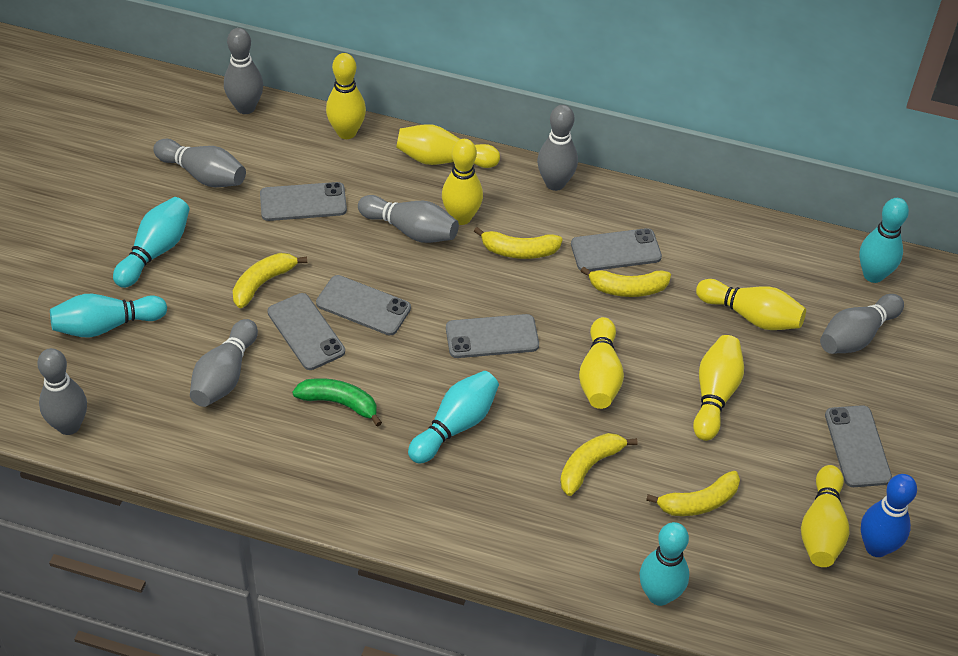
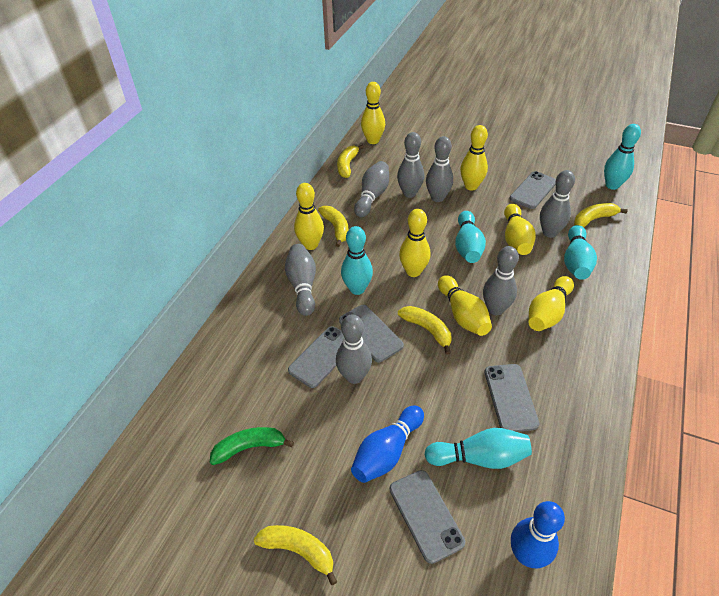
blue bowling pin: [861,474,917,557] = 1 -> [351,406,424,483] [511,501,565,568] = 2
grey phone: [260,182,347,221] [267,293,345,370] [316,275,411,335] [446,314,539,358] [571,228,662,271] [825,405,892,487] = 6 -> [288,326,344,388] [339,305,404,362] [389,470,465,564] [484,364,540,432] [510,171,556,209] = 5

